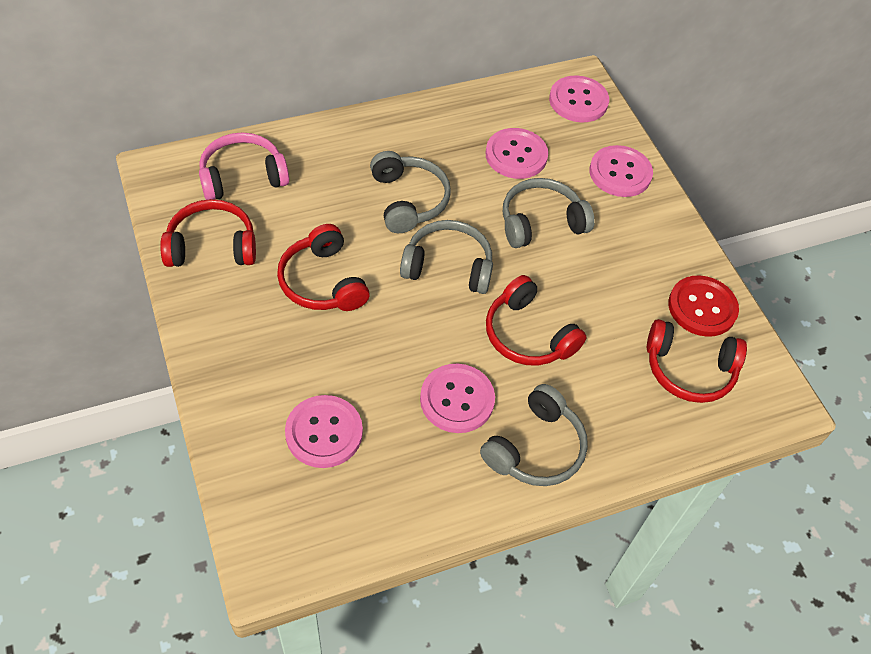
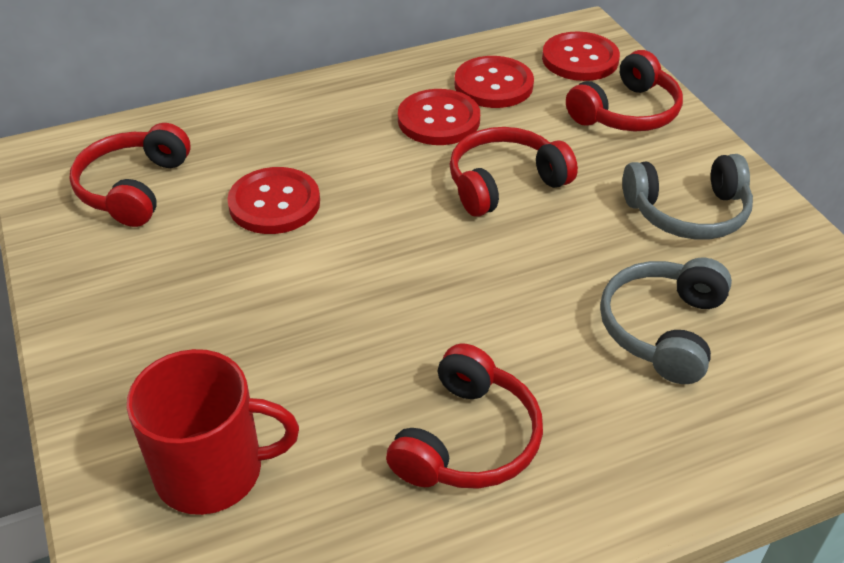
grey headphones: [370,151,451,233] [400,220,493,294] [480,384,588,486] [503,178,595,248] = 4 -> [600,258,732,384] [622,154,753,239] = 2
pink button: [285,395,363,468] [420,364,495,433] [486,128,548,179] [549,76,609,122] [589,145,653,197] = 5 -> none = 0
pink headphones: [199,132,289,200] = 1 -> none = 0
red button: [668,276,739,337] = 1 -> [227,167,320,234] [398,89,480,145] [454,56,534,108] [542,32,620,81] = 4
red mug: none = 0 -> [127,349,299,515] = 1

